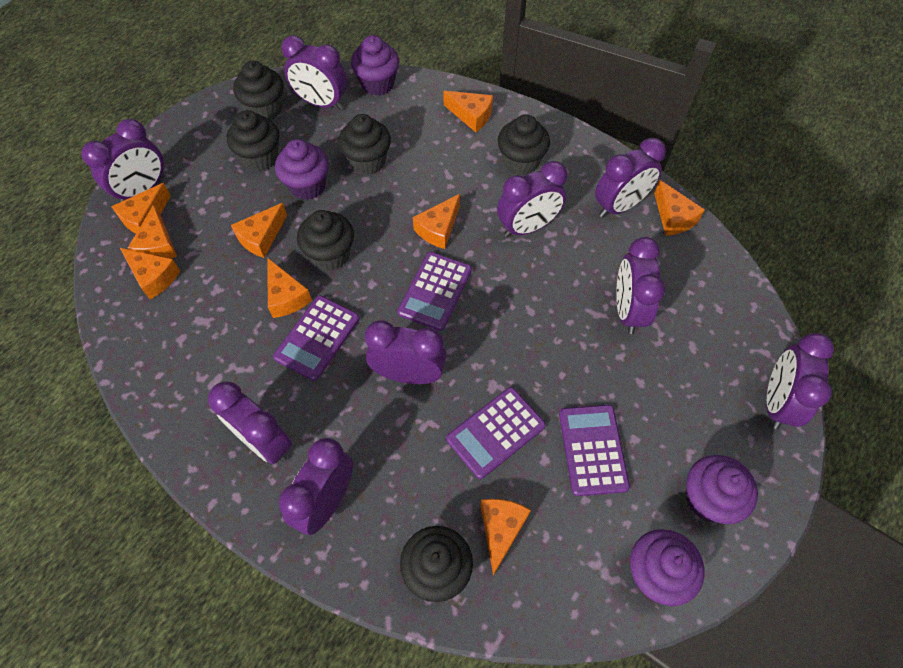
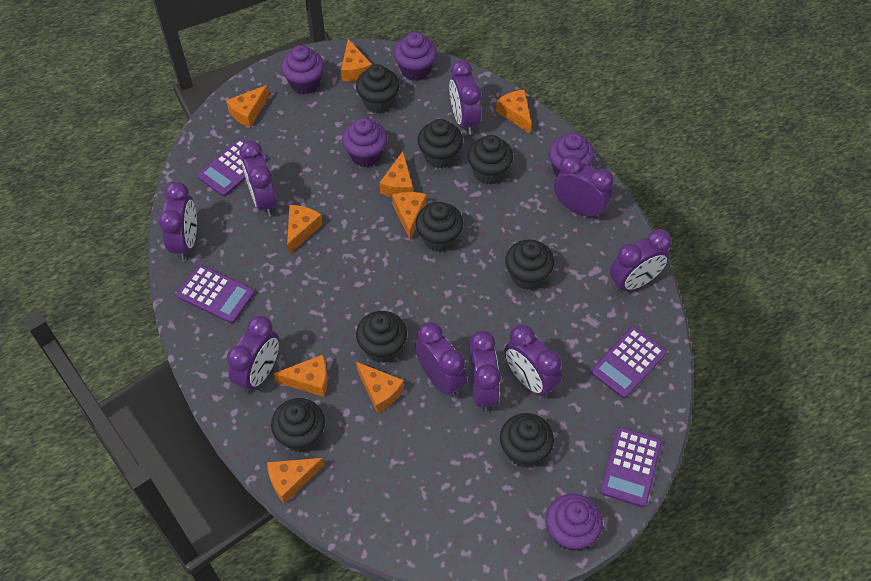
black cupcake: [227,110,279,171] [233,61,284,120] [297,210,354,271] [338,114,391,175] [400,526,473,602] [498,114,550,175] = 6 -> [271,398,325,452] [356,64,400,113] [356,311,407,363] [416,202,463,252] [418,119,463,169] [467,135,513,185] [500,413,554,468] [505,240,554,290] = 8
purple cupcake: [275,139,329,200] [351,35,399,96] [630,529,705,606] [686,455,758,524] = 4 -> [281,45,324,94] [342,117,387,167] [394,32,437,81] [546,494,603,550] [549,133,594,177] = 5

